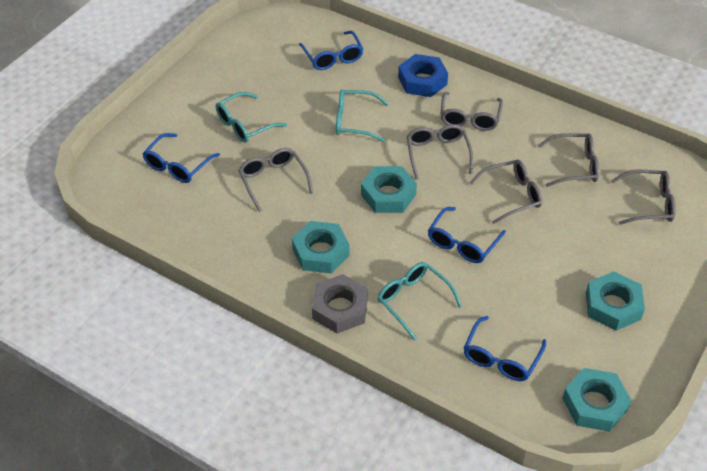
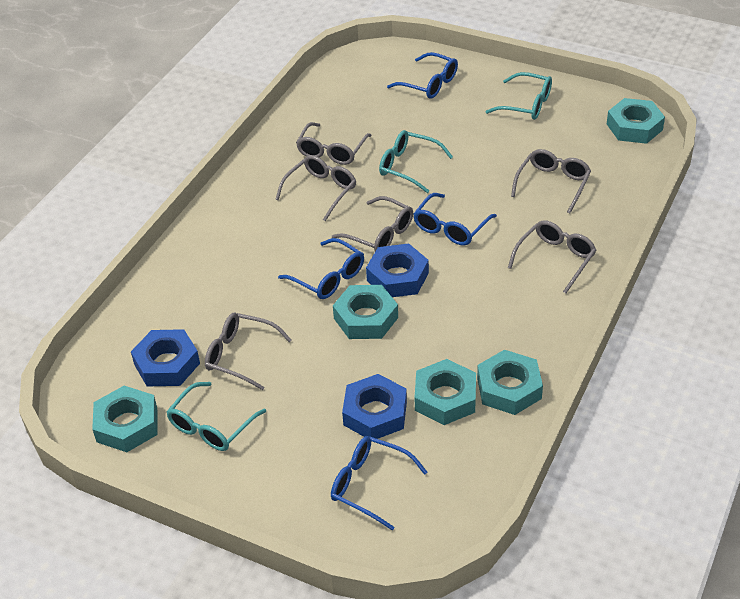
blue nut: [398,54,448,97] = 1 -> [131,329,200,386] [342,374,407,439] [366,243,429,297] = 3
grey nut: [312,274,368,333] = 1 -> none = 0
turquoise nut: [292,221,350,273] [361,166,417,213] [562,368,632,432] [586,271,645,331] = 4 -> [92,386,157,452] [333,285,398,339] [415,359,476,425] [477,350,543,415] [607,98,665,144] = 5

